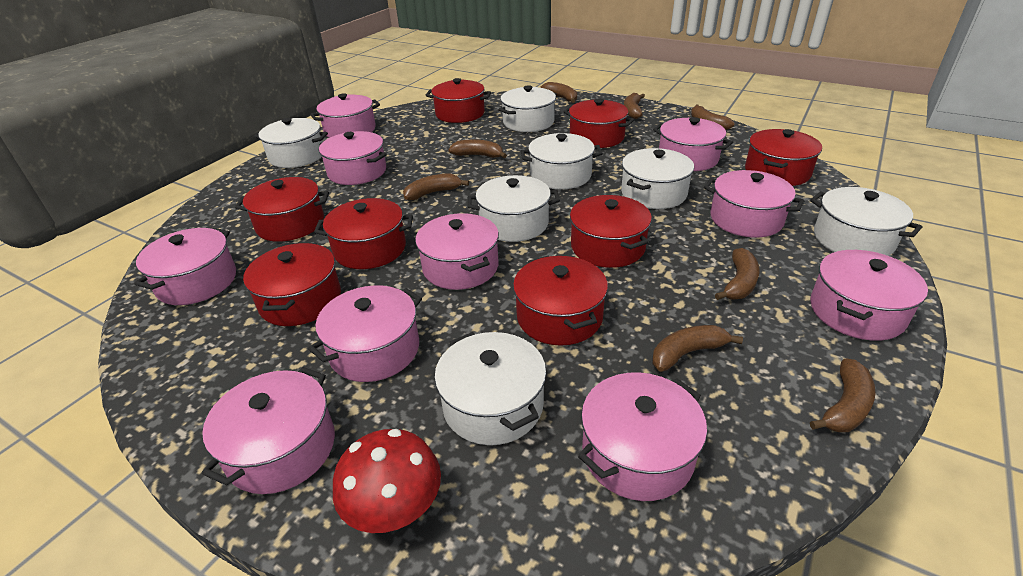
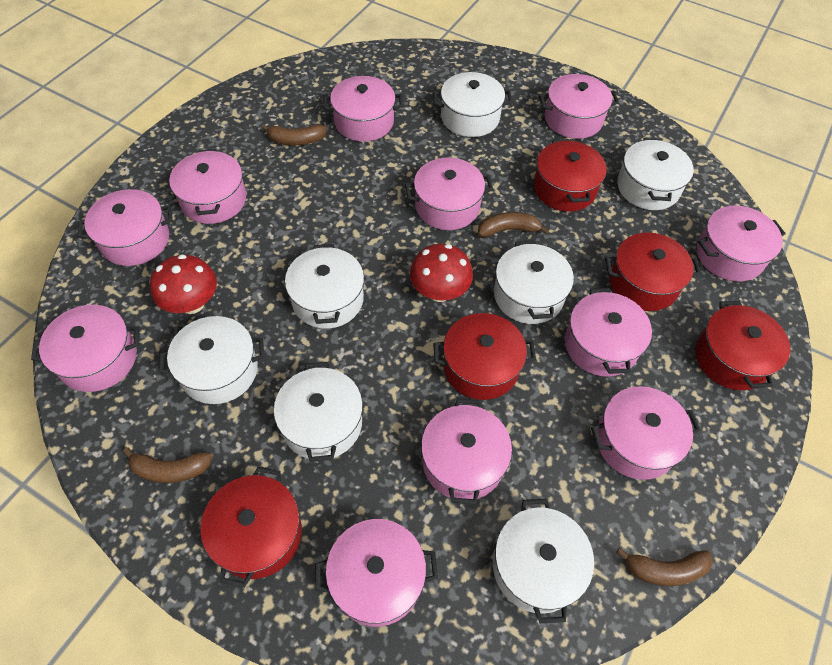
brown banana: [403,173,469,200] [448,140,507,158] [540,82,577,103] [624,93,645,119] [652,325,743,371] [691,104,734,130] [715,248,760,300] [810,358,875,432] = 8 -> [123,447,212,483] [261,124,327,145] [478,212,549,237] [616,548,713,586] = 4
pink pot: [134,228,236,305] [202,367,335,494] [308,285,422,382] [310,94,380,138] [319,131,387,185] [415,213,499,290] [578,372,707,501] [653,117,733,171] [704,170,804,238] [810,250,928,341] = 10 -> [31,305,139,392] [78,189,173,266] [169,149,246,224] [315,519,438,627] [323,76,403,142] [405,157,493,230] [421,398,512,504] [539,74,619,139] [565,288,652,377] [591,386,701,480] [697,206,786,281] = 11
red mushroom: [333,429,441,533] = 1 -> [150,254,217,314] [410,244,473,302] = 2
red pot: [235,177,329,242] [243,243,341,326] [314,198,413,269] [425,78,491,123] [513,255,608,345] [563,99,634,148] [570,195,652,268] [745,129,822,186] = 8 -> [201,467,302,588] [433,313,536,400] [534,139,607,211] [605,232,701,311] [695,301,790,390] = 5

